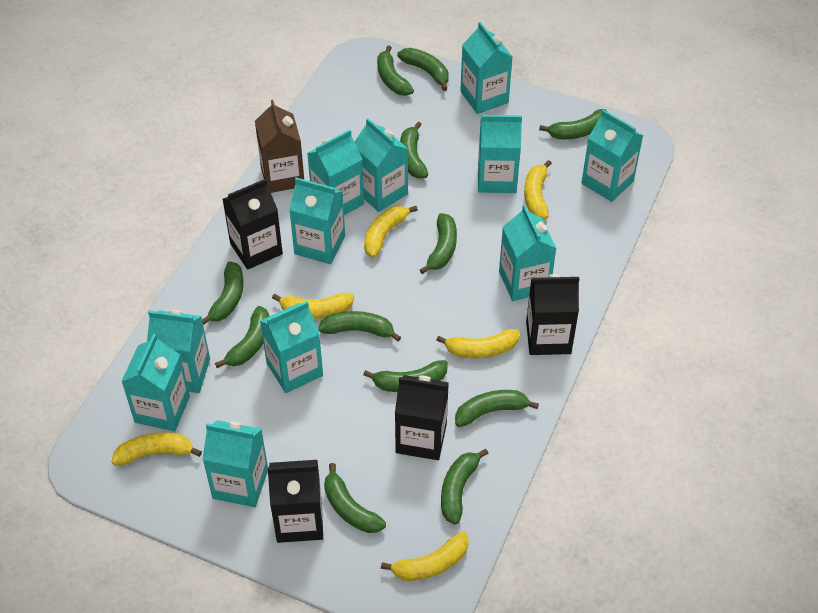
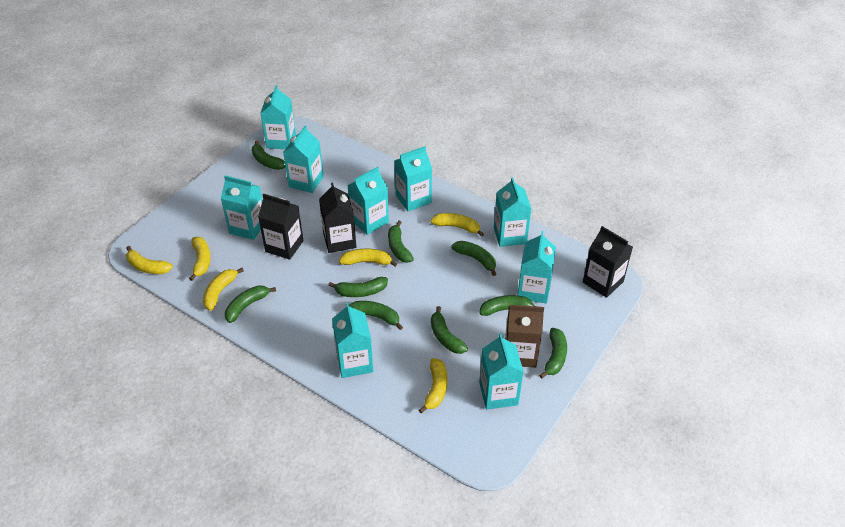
black carton: [223,179,283,270] [267,460,323,543] [395,375,449,460] [526,274,579,355] = 4 -> [258,194,303,260] [319,183,356,253] [583,226,633,298] = 3
green banana: [202,261,244,325] [215,306,269,368] [318,311,401,341] [324,463,386,533] [363,360,448,392] [377,45,414,96] [397,48,449,91] [400,122,428,178] [420,213,457,274] [441,449,489,524] [455,390,539,427] [539,109,607,139] = 12 -> [225,285,276,323] [252,141,286,170] [328,277,388,297] [349,301,403,330] [388,221,414,263] [431,306,468,354] [451,241,496,276] [479,295,534,316] [539,328,567,379] = 9
turquoise carton: [121,334,190,431] [147,310,210,393] [202,420,268,507] [260,301,323,393] [289,177,345,264] [307,130,364,215] [355,118,408,212] [460,22,513,114] [478,115,522,193] [499,205,557,301] [581,110,643,202] = 11 -> [221,175,263,240] [260,85,296,149] [283,125,324,193] [332,303,373,378] [347,167,389,235] [394,146,432,211] [479,333,524,410] [494,177,532,247] [517,231,556,304] = 9

